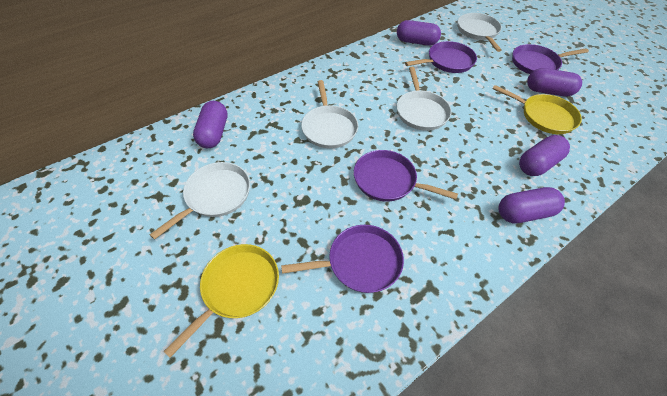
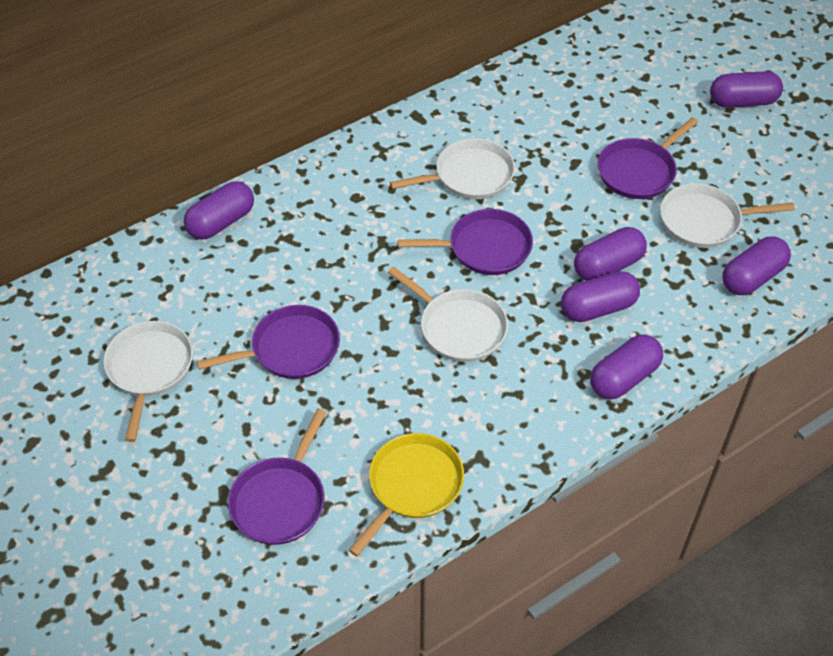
purple capsule: [193,101,228,148] [397,20,441,46] [498,187,565,224] [519,135,570,176] [527,68,582,96] = 5 -> [184,181,254,240] [561,271,640,322] [574,227,647,281] [590,335,663,399] [710,71,783,108] [722,236,791,295] = 6
yellow pan: [163,244,279,358] [493,85,582,134] = 2 -> [349,433,464,556] = 1

